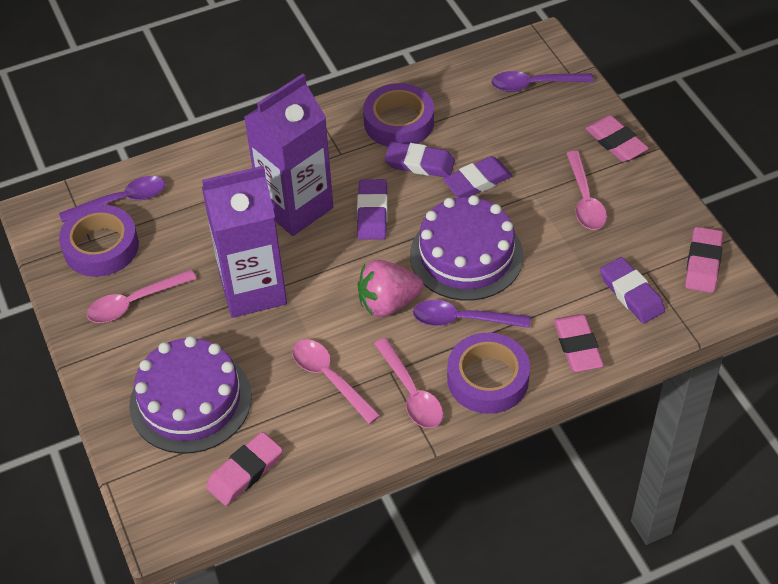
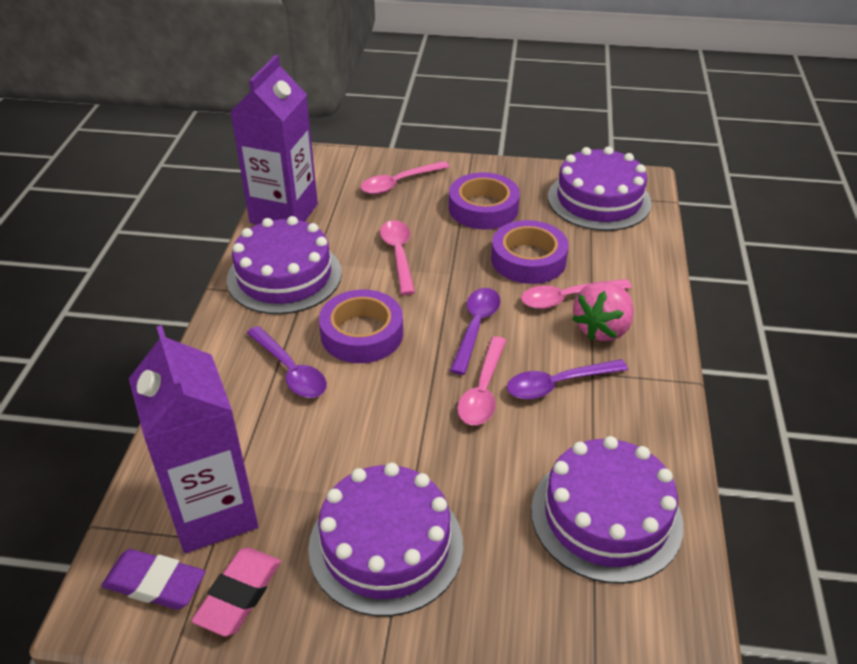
pink eraser: [206,432,282,506] [554,314,604,372] [585,115,649,162] [685,227,723,293] = 4 -> [192,548,281,637] = 1
purple cake: [129,336,252,454] [410,195,523,301] = 2 -> [227,216,342,314] [308,463,463,616] [531,436,683,584] [548,147,652,231] = 4
purple eraser: [357,179,388,240] [385,141,455,177] [443,156,513,198] [600,257,665,324] = 4 -> [101,549,206,610] = 1

